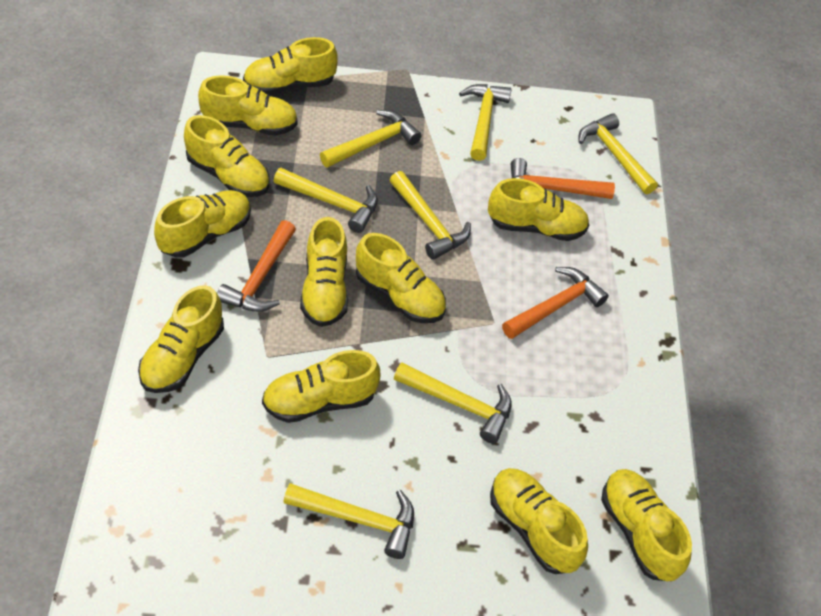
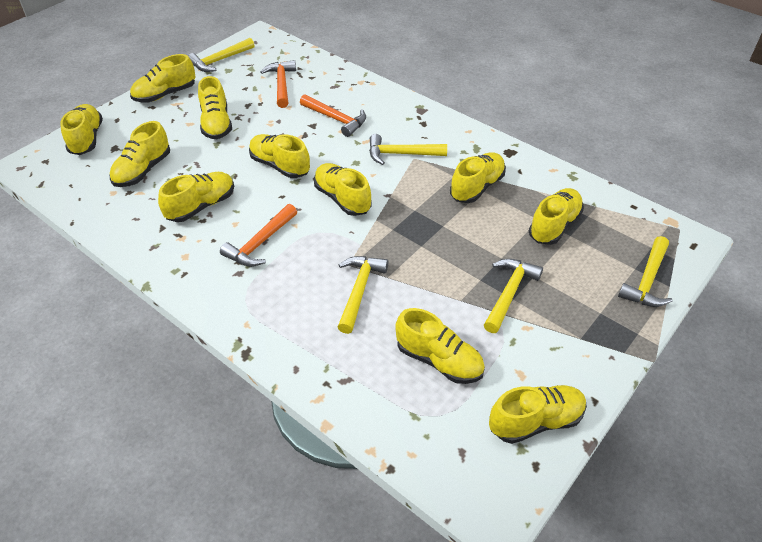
yellow hammer: [274,168,378,233] [283,483,414,559] [320,110,422,168] [390,171,471,260] [394,362,512,443] [459,84,511,161] [578,113,658,194] = 7 -> [188,38,255,72] [337,256,388,334] [369,134,447,165] [484,259,543,333] [618,236,673,307] = 5

